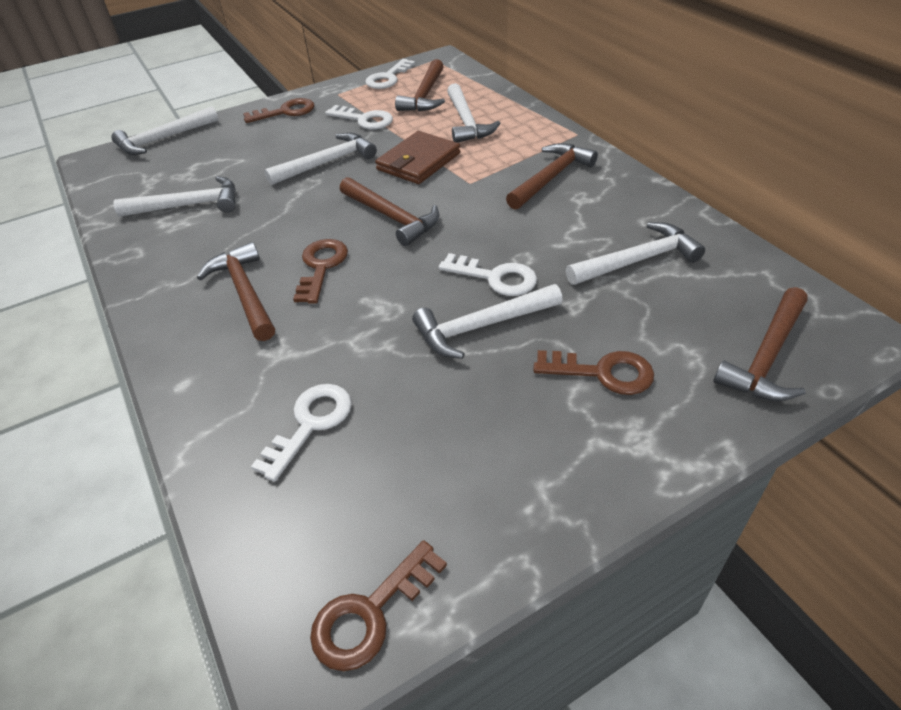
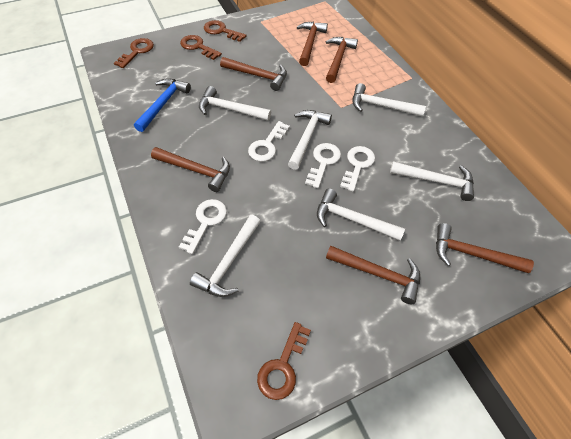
blue hammer: none = 0 -> [134,78,191,132] = 1
brown hammer: [197,242,275,341] [340,177,439,246] [395,59,445,111] [506,143,598,210] [713,287,808,402] = 5 -> [151,147,230,192] [220,57,287,91] [297,22,328,66] [326,37,358,83] [326,246,420,304] [436,223,534,273] = 6
brown wallet: [375,131,461,184] = 1 -> none = 0

